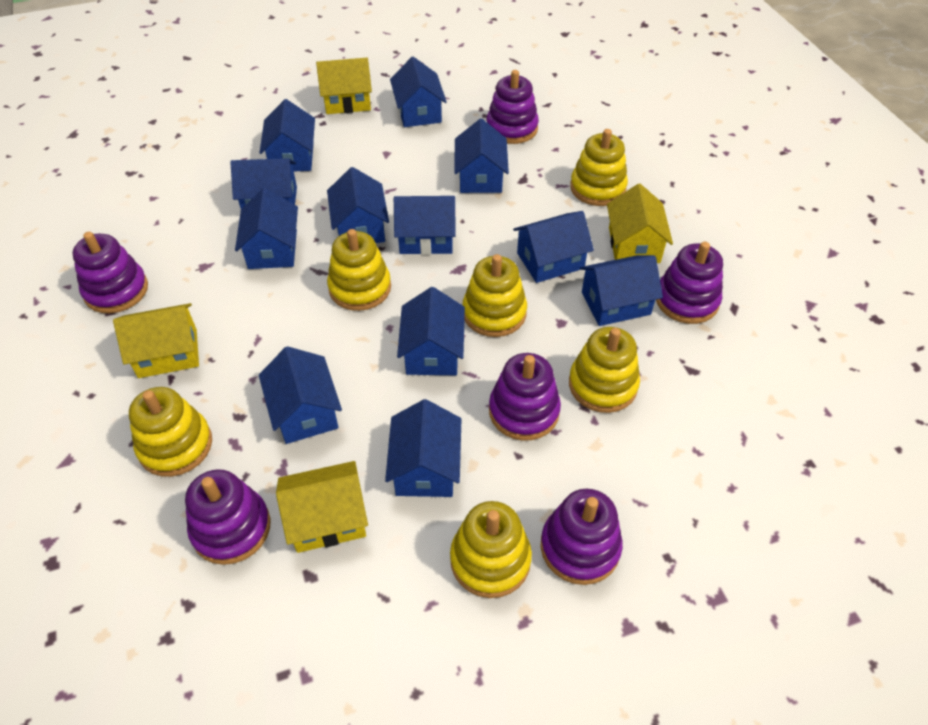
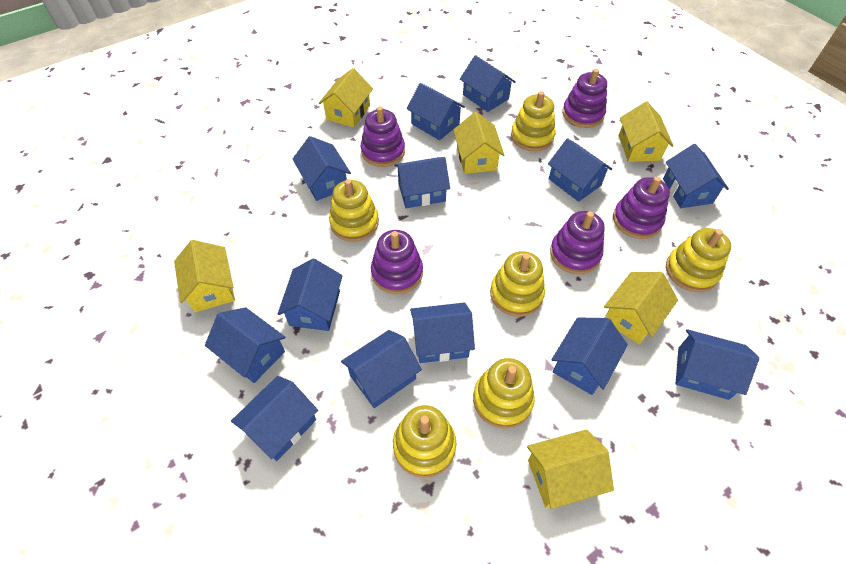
blue house: [230,158,297,209] [235,188,298,269] [259,99,315,172] [259,346,342,444] [327,167,389,243] [385,399,462,497] [390,57,447,127] [394,196,456,255] [397,287,465,375] [454,119,509,193] [513,211,594,283] [580,255,663,326] = 12 -> [205,307,285,383] [231,376,318,461] [278,259,343,331] [293,136,351,201] [341,330,422,408] [394,157,450,208] [407,83,465,140] [410,302,475,363] [460,55,516,112] [548,138,612,202] [552,318,628,395] [663,144,729,208] [676,329,759,400] = 13
purple stacking toy: [72,232,148,313] [185,469,271,565] [487,70,539,144] [489,353,561,441] [541,489,623,585] [656,242,723,324] = 6 -> [361,106,405,167] [371,230,423,294] [550,211,605,274] [562,69,607,128] [613,177,670,239] = 5
yellow house: [113,303,199,378] [276,461,368,553] [316,58,372,114] [607,184,673,263] = 4 -> [174,240,235,312] [319,68,373,128] [453,112,504,174] [527,429,614,509] [604,272,678,344] [619,102,673,162] = 6

